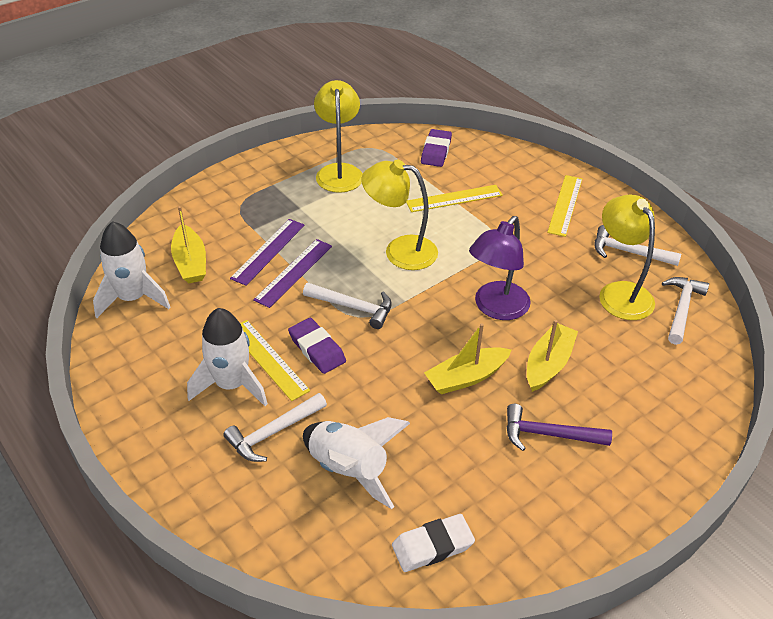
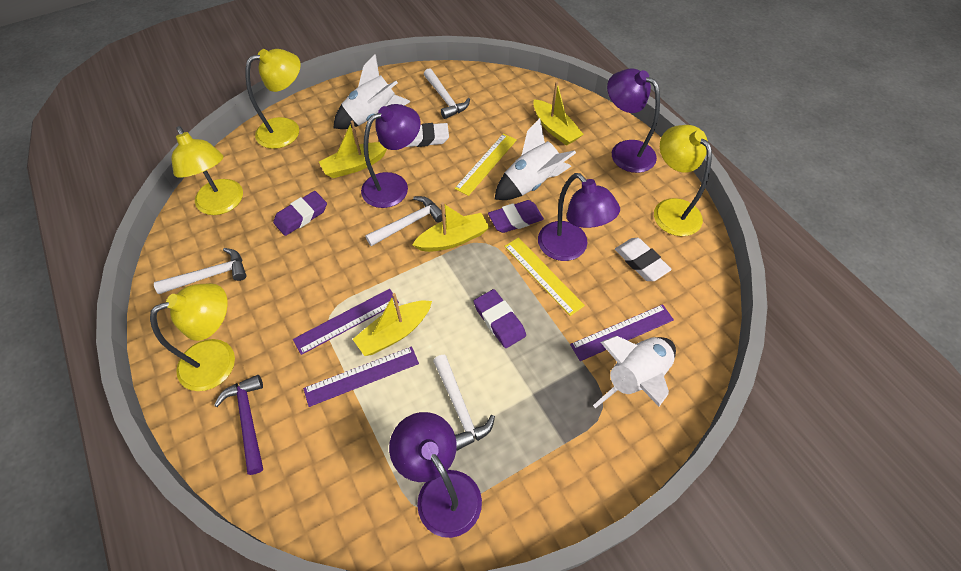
purple eraser: [288,318,346,374] [421,129,452,167] = 2 -> [273,191,327,236] [473,289,526,348] [488,200,544,233] = 3
purple lamp: [469,216,531,320] = 1 -> [361,104,421,208] [389,412,482,538] [538,173,620,261] [607,69,660,173] = 4
purple ruler: [230,219,304,286] [253,239,332,308] = 2 -> [293,289,399,355] [303,346,419,407] [570,304,674,361] = 3
white eraser: [392,514,475,572] = 1 -> [406,123,449,147] [615,238,672,281] = 2
yellow boat: [171,206,206,283] [424,323,511,394] [527,320,578,392] = 3 -> [319,120,387,178] [353,293,432,356] [412,202,490,252] [533,82,584,146] = 4
yellow lamp: [314,80,363,193] [361,160,438,270] [599,195,655,320] = 3 -> [150,283,235,391] [172,126,243,215] [246,49,301,149] [654,125,712,236] = 4
yellow ruler: [240,320,310,401] [406,185,503,212] [547,175,582,237] = 3 -> [454,134,517,196] [504,237,585,316] = 2

